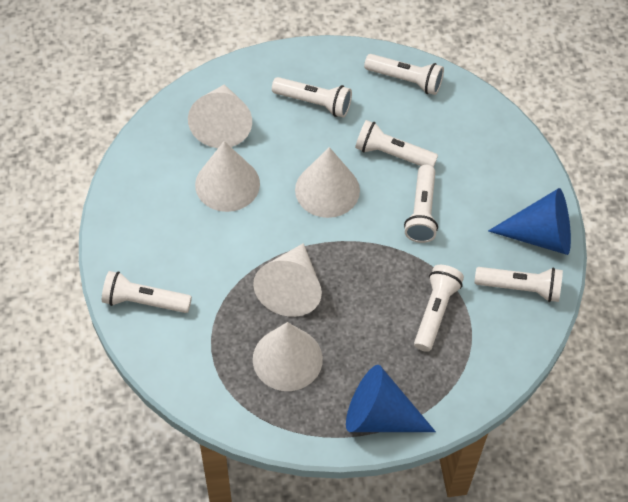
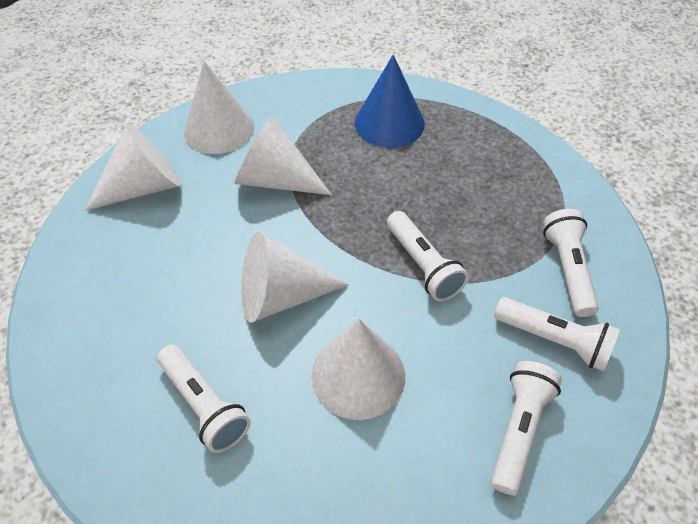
blue cone: [346,365,436,432] [488,188,571,255] = 2 -> [355,54,425,148] = 1
white flashlight: [102,271,192,313] [272,77,352,118] [355,120,438,167] [364,54,444,95] [404,165,438,243] [414,265,464,352] [474,267,563,302] = 7 -> [157,345,251,453] [387,211,468,301] [491,361,562,495] [494,297,620,371] [543,209,599,317] = 5

